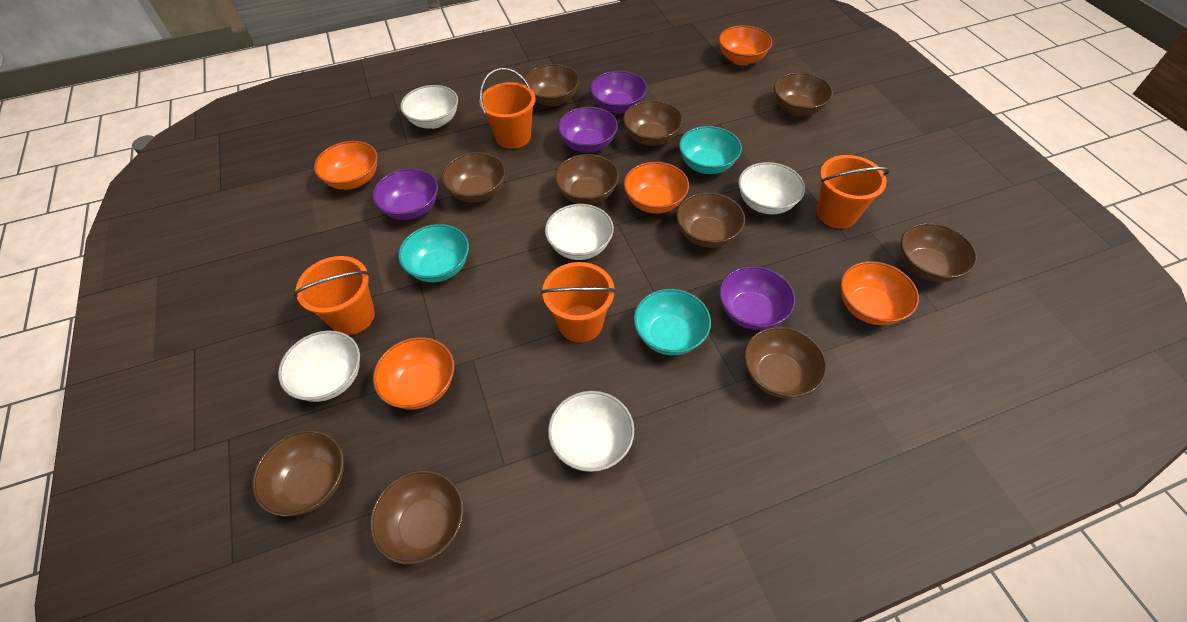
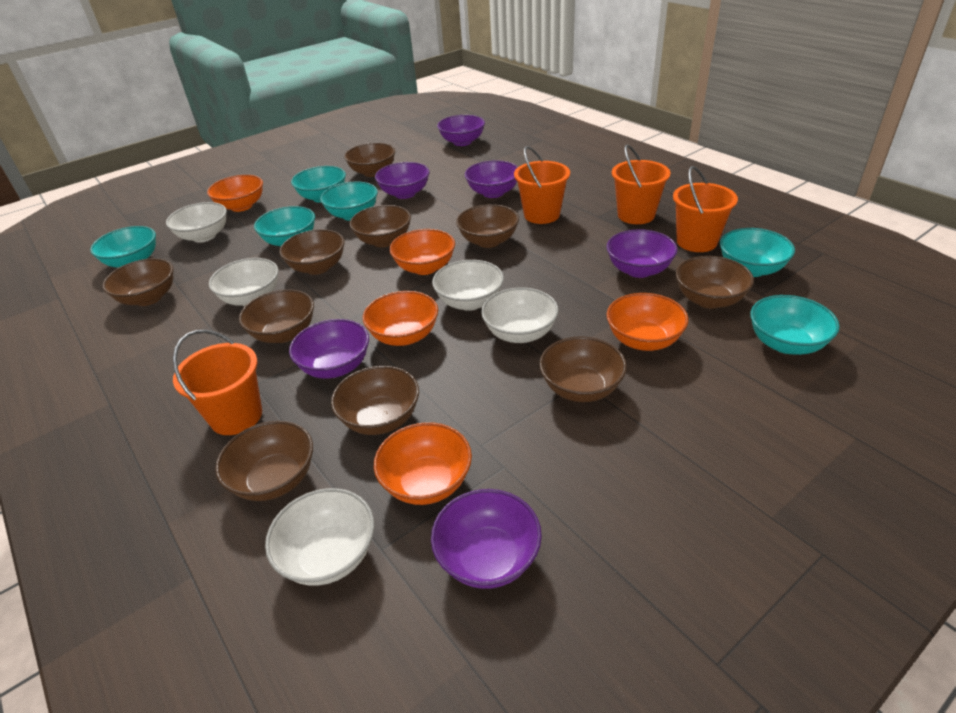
purple bowl: [372,168,438,220] [558,107,618,153] [590,71,647,114] [719,266,796,330] = 4 -> [289,319,369,379] [375,162,429,199] [431,489,542,589] [437,115,485,146] [465,160,518,198] [607,229,678,278] = 6
turquoise bowl: [398,224,469,282] [634,289,711,355] [679,126,742,174] = 3 -> [90,226,156,267] [254,206,315,246] [291,166,346,203] [320,182,378,221] [720,228,795,277] [750,295,840,355] = 6

